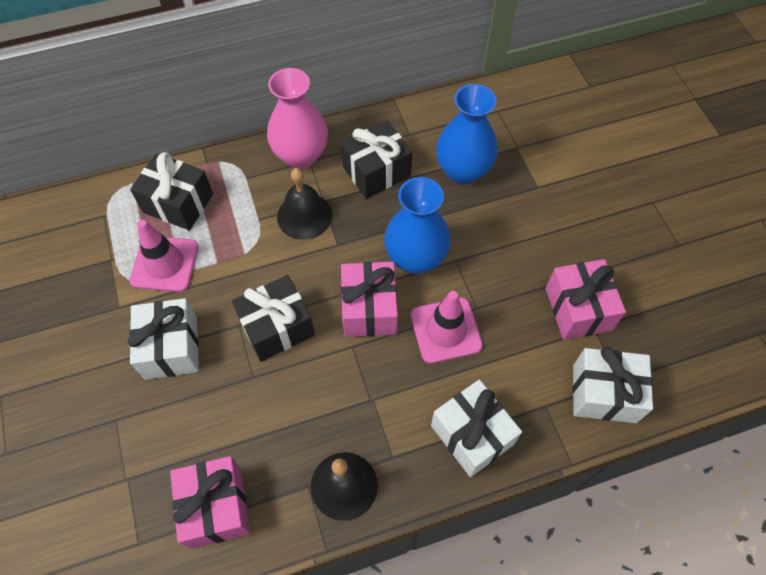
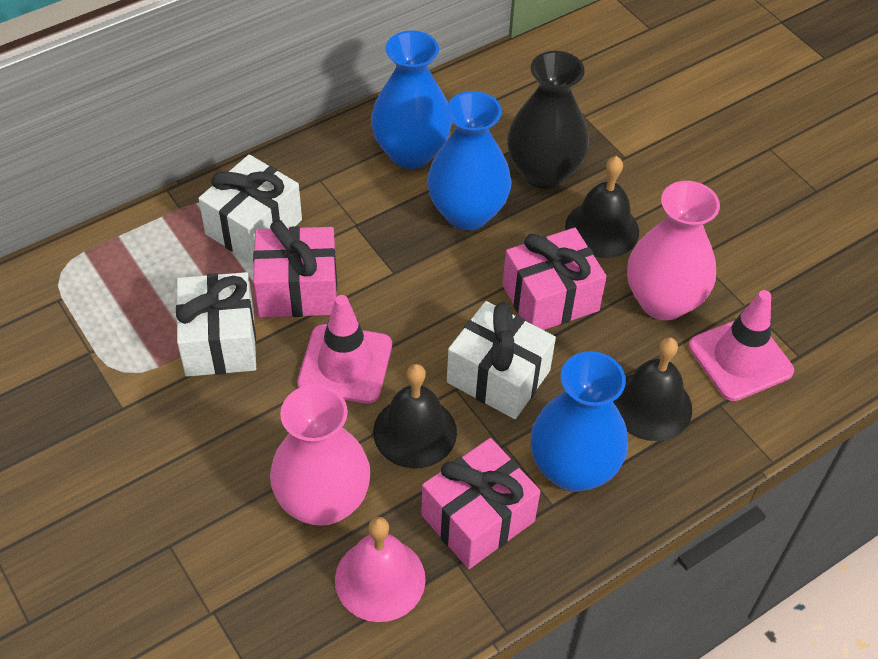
black bell: [277,168,332,240] [311,452,378,521] = 2 -> [373,364,457,468] [565,156,639,258] [613,337,692,441] = 3
black gift: [130,152,213,230] [232,275,315,362] [341,120,412,199] = 3 -> none = 0
black vase: none = 0 -> [507,51,589,189] = 1
blue vase: [384,177,451,274] [436,84,498,184] = 2 -> [371,31,452,169] [427,91,512,230] [531,351,628,492] = 3
pink bell: none = 0 -> [335,517,426,622] = 1
pink vase: [267,68,328,169] = 1 -> [270,384,371,526] [627,181,720,320] = 2

